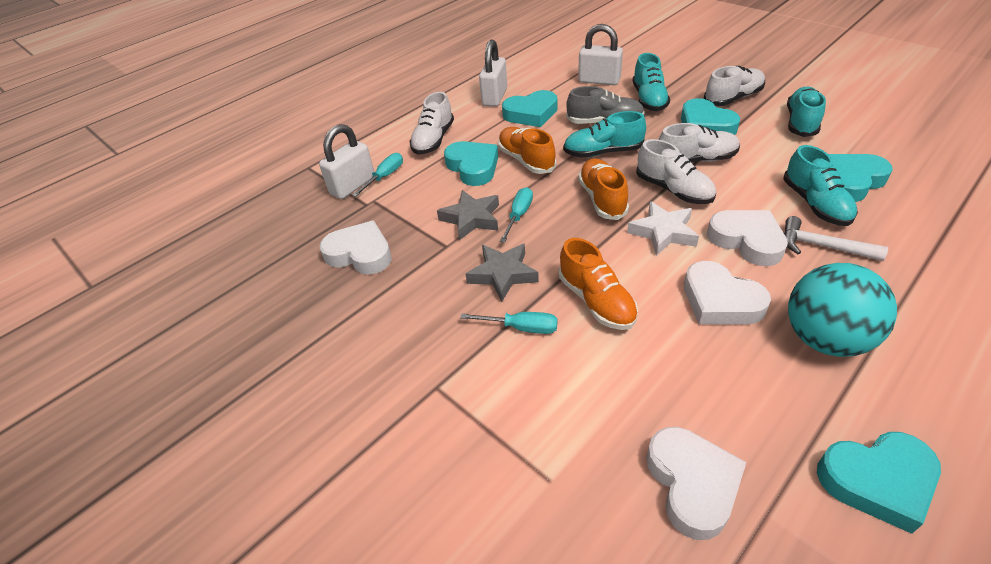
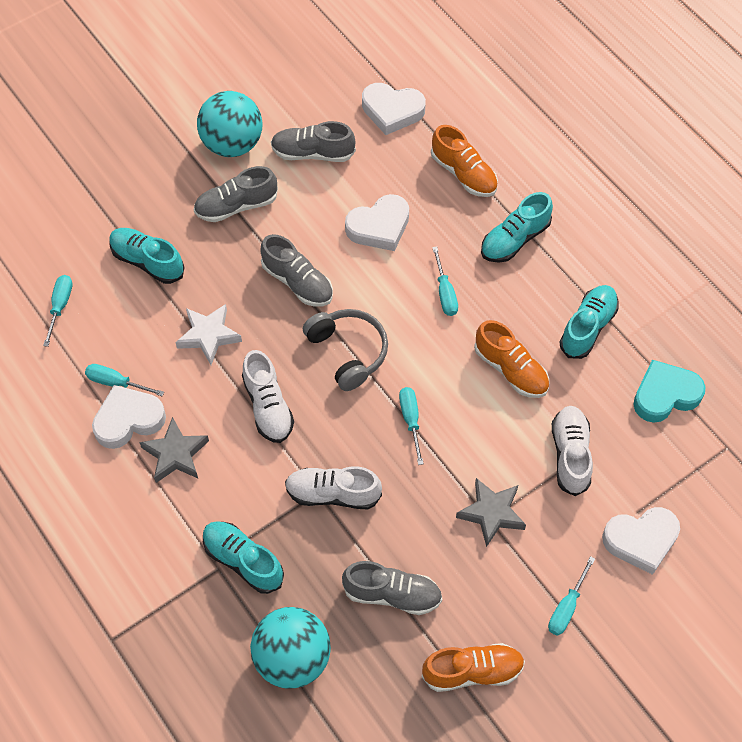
grey headphones: none = 0 -> [303,309,388,391] = 1
grey shoe: [566,86,645,124] = 1 -> [194,166,278,222] [260,234,333,306] [271,121,356,162] [342,561,442,615] = 4
turquoise ball: [788,263,897,357] = 1 -> [197,91,263,157] [250,607,331,689] = 2
turquoise heart: [444,141,498,186] [502,90,558,127] [681,98,740,135] [817,432,941,534] [828,154,893,202] = 5 -> [634,360,705,423] = 1
turquoise screwdriver: [352,153,403,197] [460,312,557,334] [500,187,533,243] = 3 -> [43,275,72,347] [85,364,164,396] [399,387,424,465] [432,246,458,316] [548,556,595,636] = 5
white hammer: [784,216,888,261] = 1 -> none = 0
white padlock: [319,124,374,199] [479,39,507,107] [578,24,623,85] = 3 -> none = 0
white shoe: [410,92,454,155] [636,139,716,204] [658,123,740,162] [703,66,765,106] = 4 -> [242,350,294,443] [285,466,382,509] [552,406,593,496] = 3

